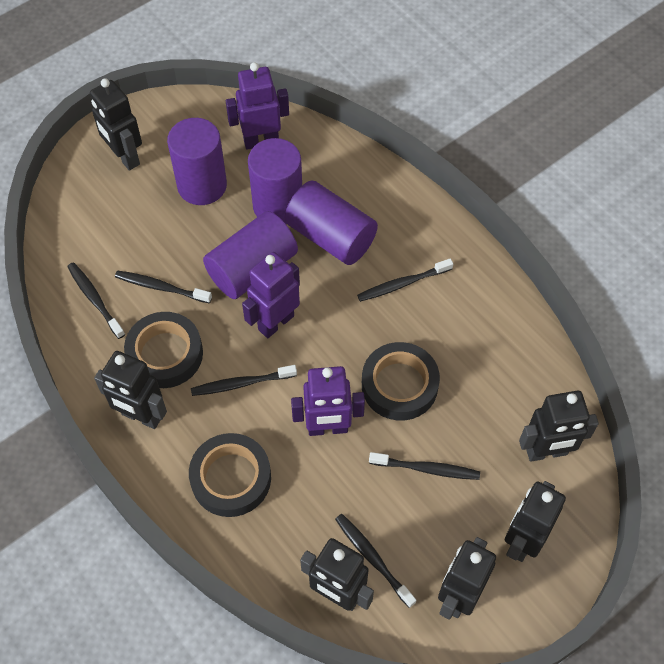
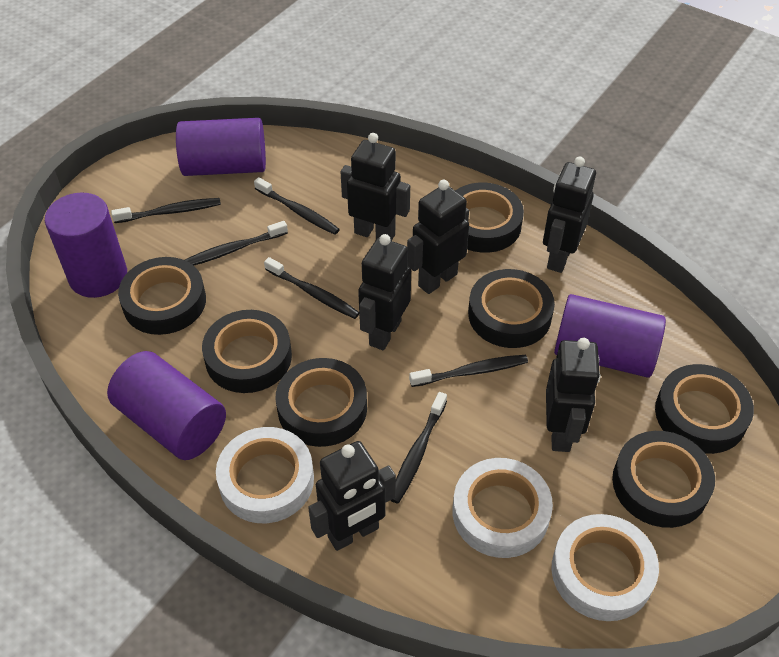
black tape: [124,312,203,388] [189,433,271,517] [362,342,440,420] = 3 -> [118,257,206,335] [202,310,292,393] [276,358,367,447] [456,183,524,253] [468,269,555,348] [612,431,715,528] [655,364,754,454] = 7
purple robot: [226,62,289,150] [242,252,300,338] [291,366,365,436] = 3 -> none = 0
white tape: none = 0 -> [216,427,314,523] [452,458,553,558] [552,514,659,621] = 3

